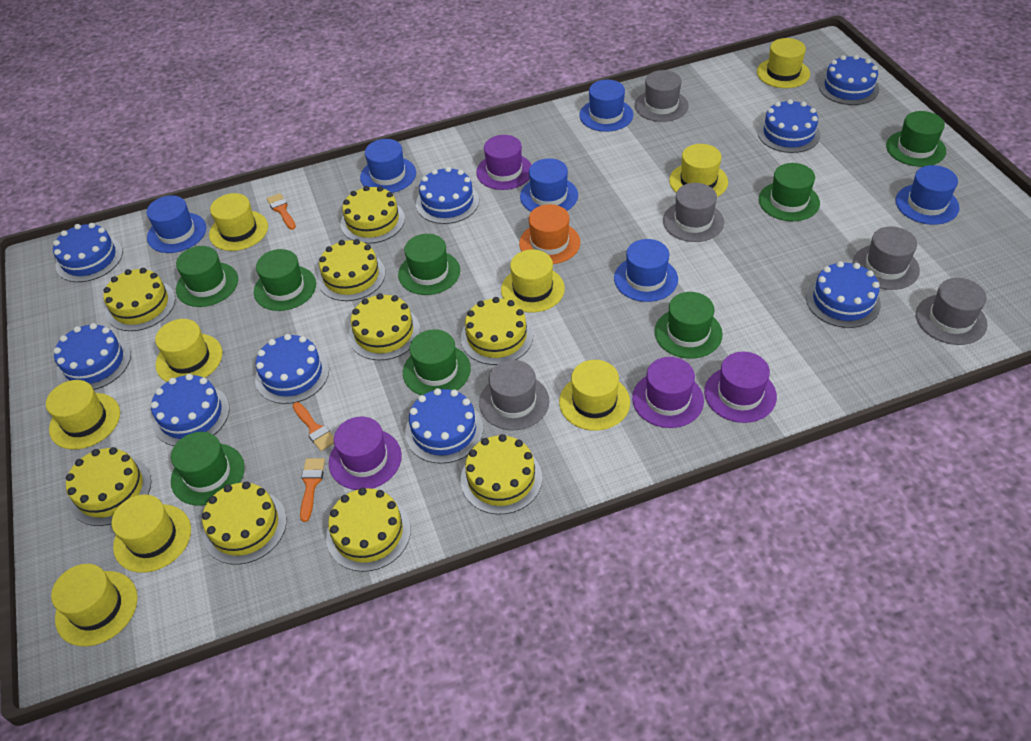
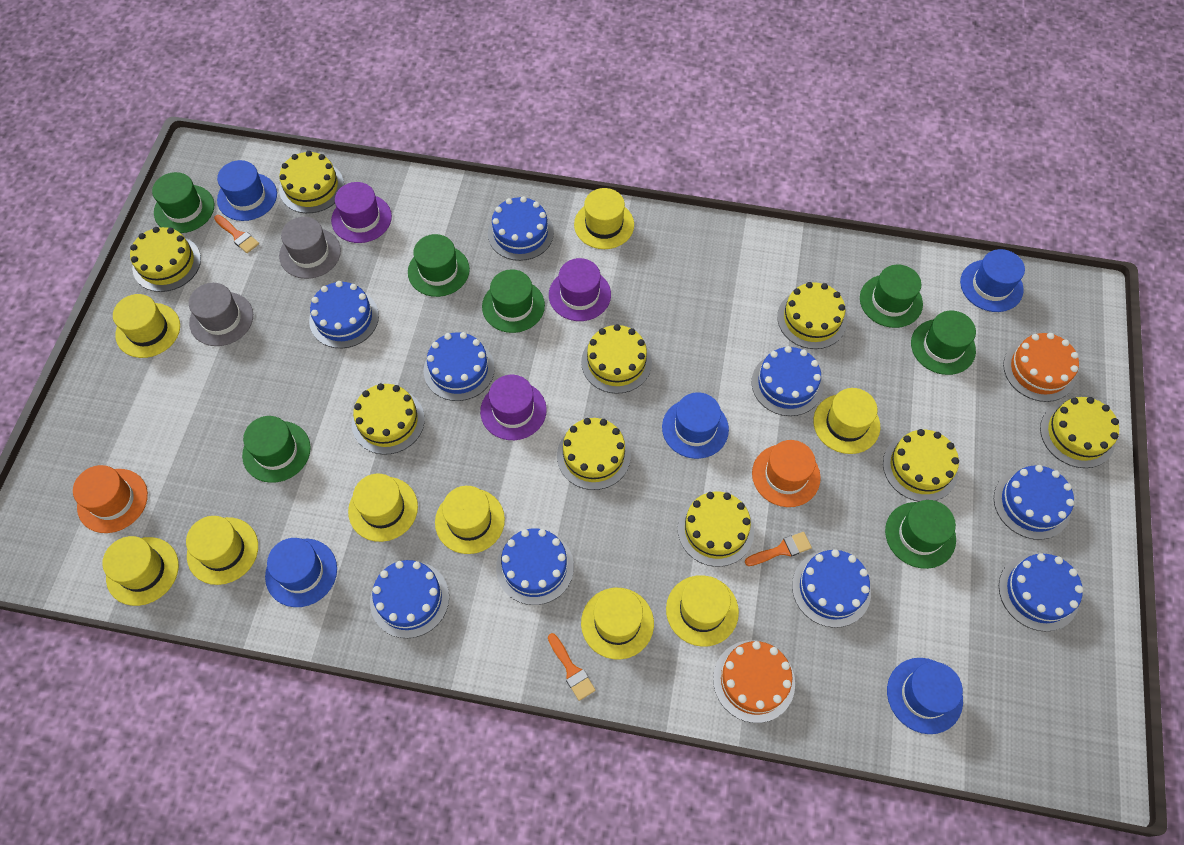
blue hat: [146,196,206,253] [360,139,416,193] [520,158,578,212] [579,80,633,132] [614,239,678,302] [896,165,960,225] = 6 -> [217,160,277,221] [265,538,337,607] [662,392,729,459] [887,658,963,734] [960,249,1025,312] = 5
green hat: [171,432,245,506] [176,246,238,307] [254,249,316,311] [398,234,460,295] [403,329,471,395] [654,292,723,359] [759,163,820,221] [886,111,946,167] = 8 -> [152,172,214,233] [242,416,311,483] [408,234,470,297] [482,269,545,333] [860,265,923,328] [885,500,956,569] [911,310,976,375] = 7
grey hat: [479,360,549,430] [635,70,689,122] [663,183,724,242] [853,227,920,290] [916,278,988,345] = 5 -> [189,283,253,346] [279,217,341,279] = 2
orange cake: none = 0 -> [713,640,795,723] [1003,333,1079,402] = 2
orange hat: [519,204,580,264] = 1 -> [73,465,148,533] [752,440,821,507] = 2
purple hat: [329,416,402,490] [476,135,531,190] [632,357,704,428] [704,352,777,423] = 4 -> [331,182,392,243] [480,375,547,440] [549,258,611,321] = 3

